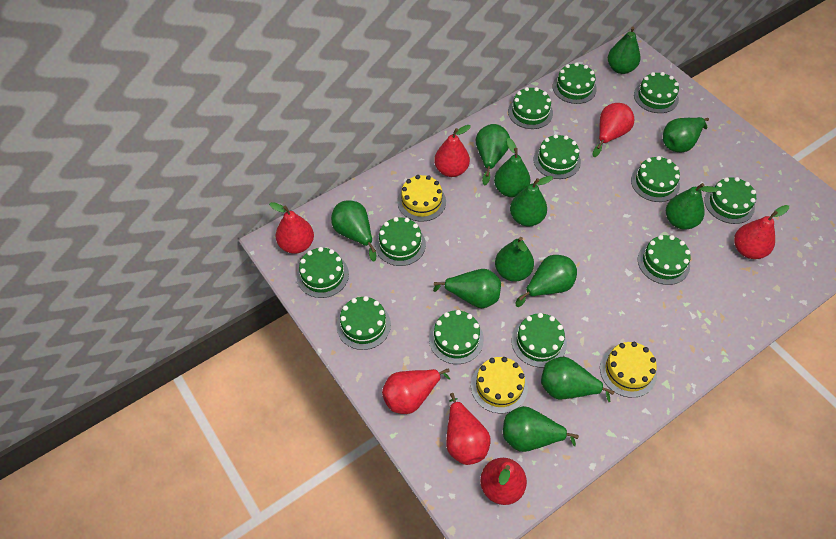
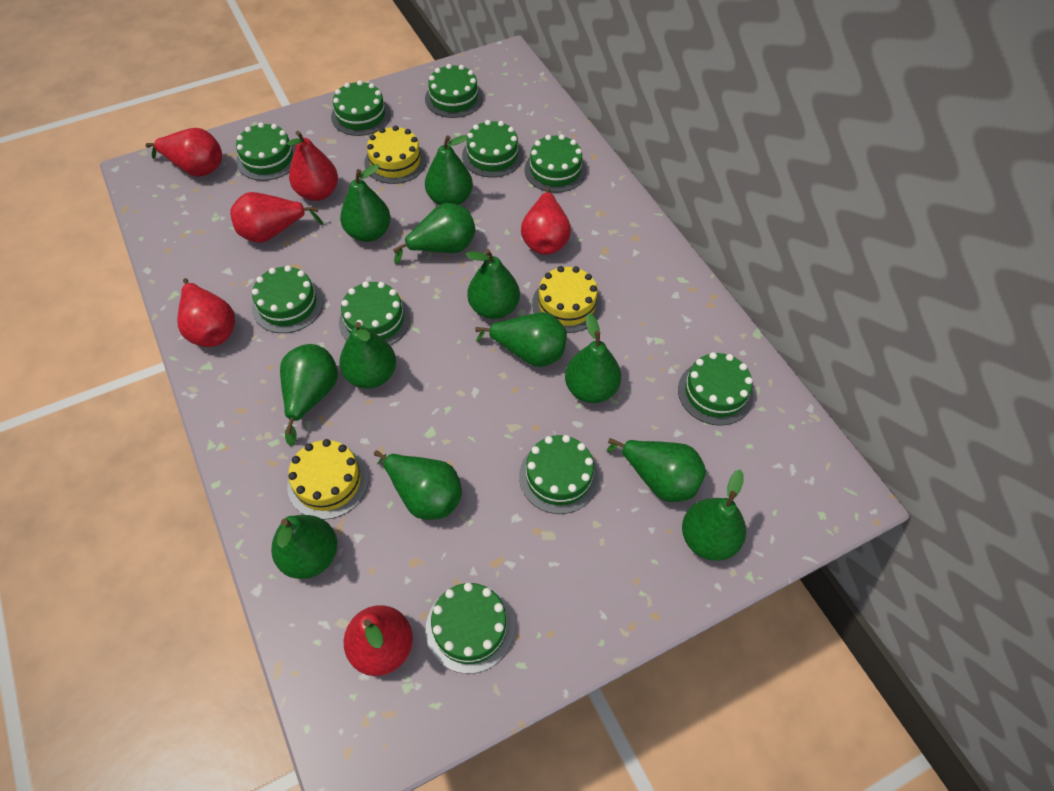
green cake: [297,247,349,298] [337,296,391,350] [375,217,426,266] [429,310,484,364] [508,87,553,129] [512,313,567,368] [534,134,581,179] [553,62,597,104] [631,156,680,202] [634,72,679,113] [638,235,691,285] [704,177,756,224] = 12 -> [236,122,296,181] [252,265,324,333] [331,80,391,136] [339,281,410,345] [425,64,483,118] [426,583,514,674] [462,120,523,178] [519,435,599,514] [525,134,587,193] [678,352,753,426] = 10
red pear: [269,202,314,254] [382,368,450,414] [434,125,471,177] [446,393,490,465] [480,458,527,505] [592,103,634,157] [734,205,789,259] = 7 -> [146,128,222,177] [177,278,235,347] [230,192,324,243] [287,131,338,201] [344,605,413,676] [521,188,571,255] = 6

